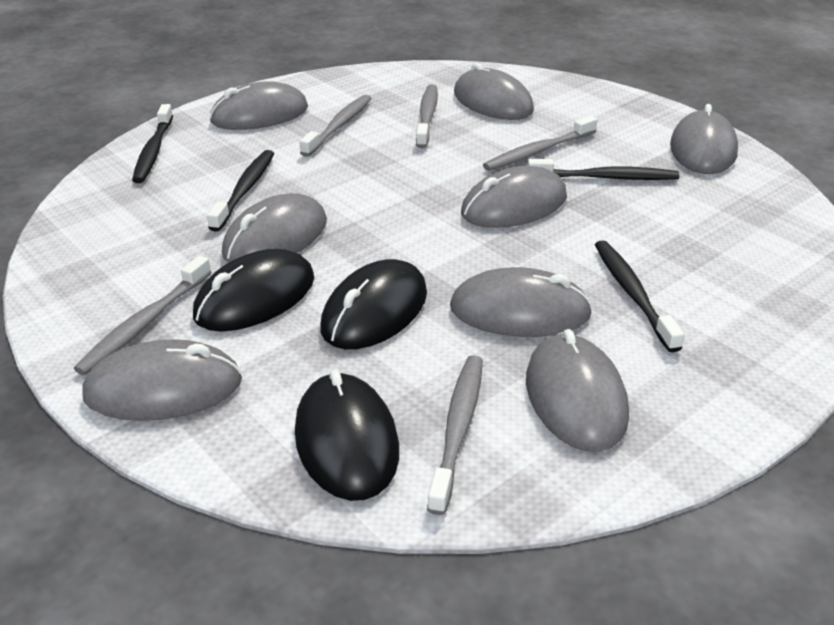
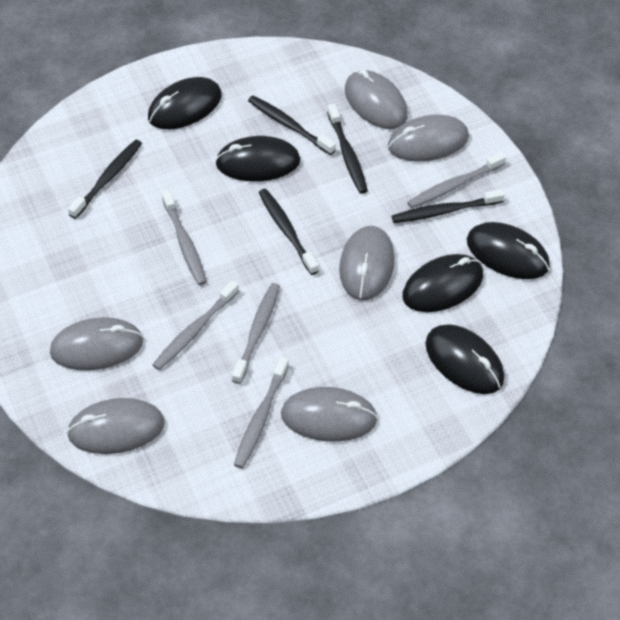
black mouse: [193,249,314,331] [295,369,399,501] [320,259,427,349] = 3 -> [148,77,222,129] [215,136,300,181] [402,254,483,312] [425,324,504,394] [467,222,550,279] = 5
black toothbrush: [132,104,173,183] [207,150,274,232] [528,159,679,180] [595,240,685,352] = 4 -> [68,140,142,219] [248,96,336,155] [259,189,319,275] [327,104,368,194] [392,189,505,223] = 5
grey mouse: [82,339,242,421] [210,81,308,130] [222,193,327,263] [450,267,593,337] [454,63,534,120] [461,166,567,228] [526,329,629,452] [670,104,738,174] = 8 -> [50,317,143,371] [66,398,165,454] [281,387,378,442] [339,226,395,300] [345,70,408,129] [388,115,469,162] = 6

